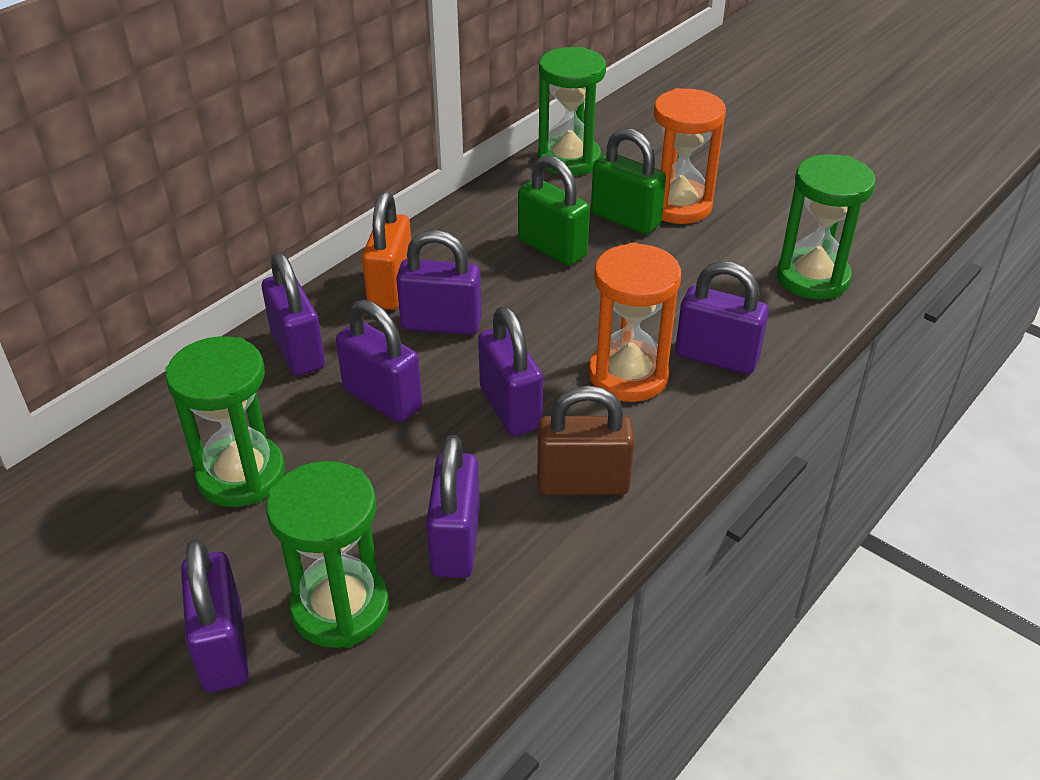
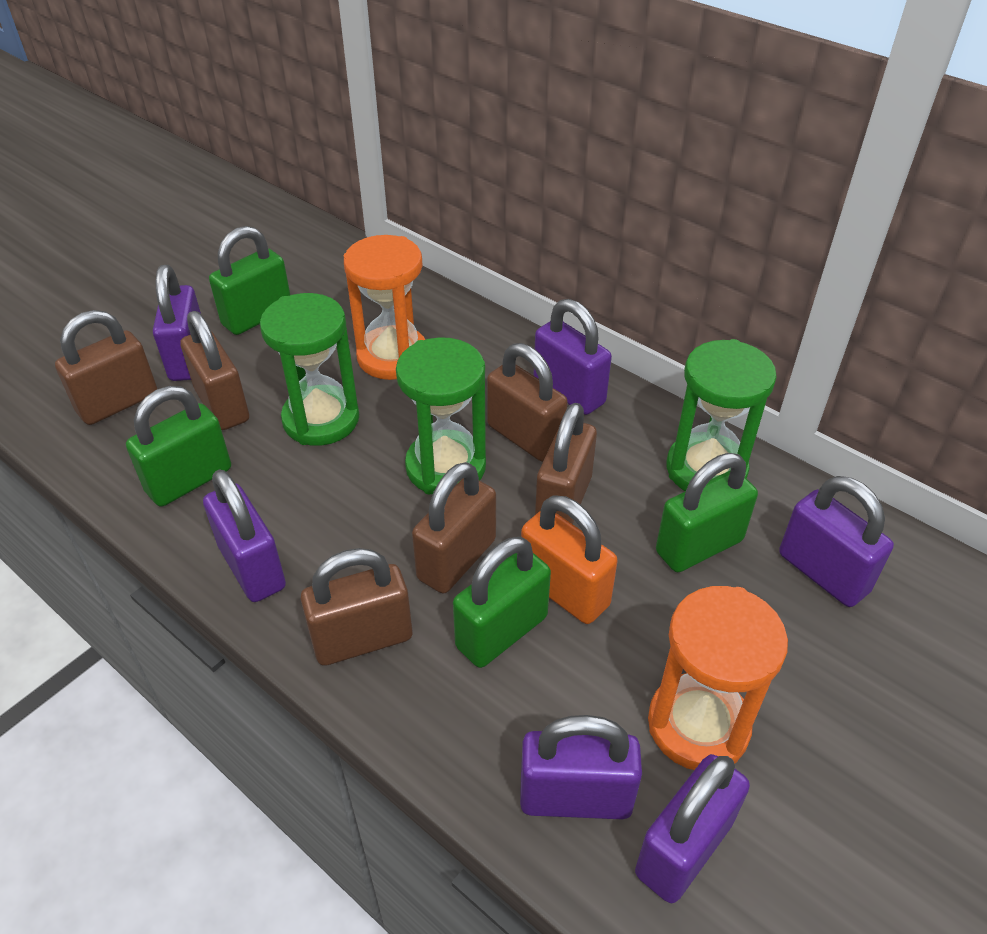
brown padlock: [537,386,635,495] = 1 -> [55,310,157,425] [180,311,249,430] [300,548,412,666] [412,462,496,593] [487,343,568,462] [535,403,597,524] = 6
green hourglass: [165,336,285,507] [266,461,389,648] [538,47,606,176] [777,154,876,300] = 4 -> [260,293,359,446] [396,337,486,494] [667,339,777,491] = 3
green padlock: [518,155,590,266] [591,128,666,234] = 2 -> [126,386,231,507] [209,226,290,335] [453,537,551,668] [656,453,758,572] = 4
purple padlock: [181,538,249,692] [262,252,325,376] [336,300,422,422] [396,230,482,335] [426,435,480,578] [478,306,543,436] [675,261,769,374] = 7 -> [153,265,201,381] [203,469,286,602] [520,715,642,820] [533,299,612,415] [635,754,750,903] [779,476,894,607] = 6

